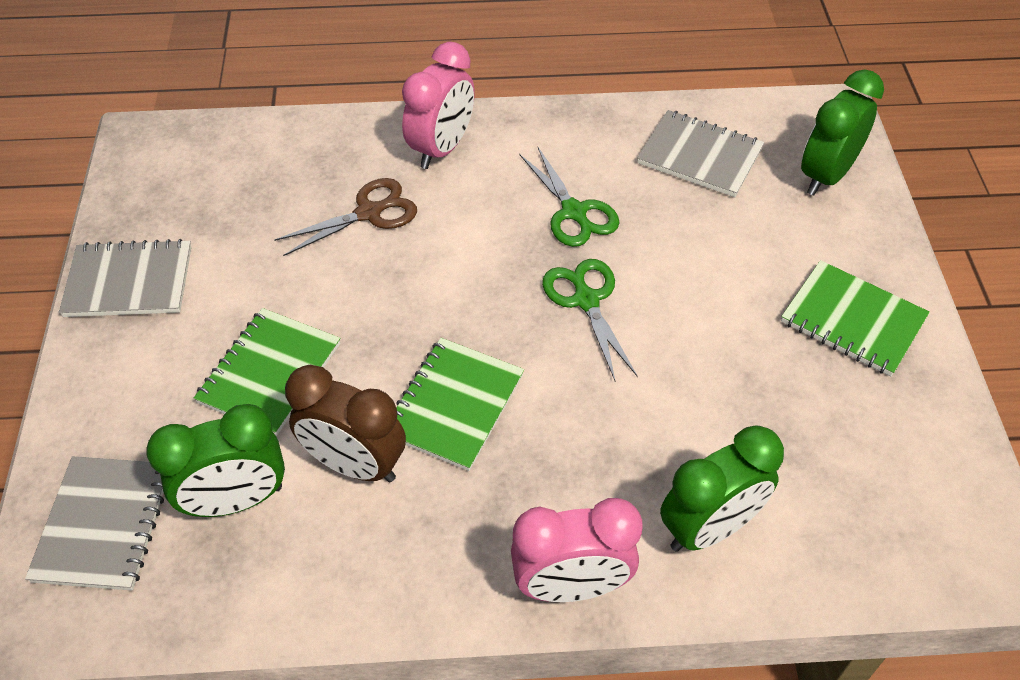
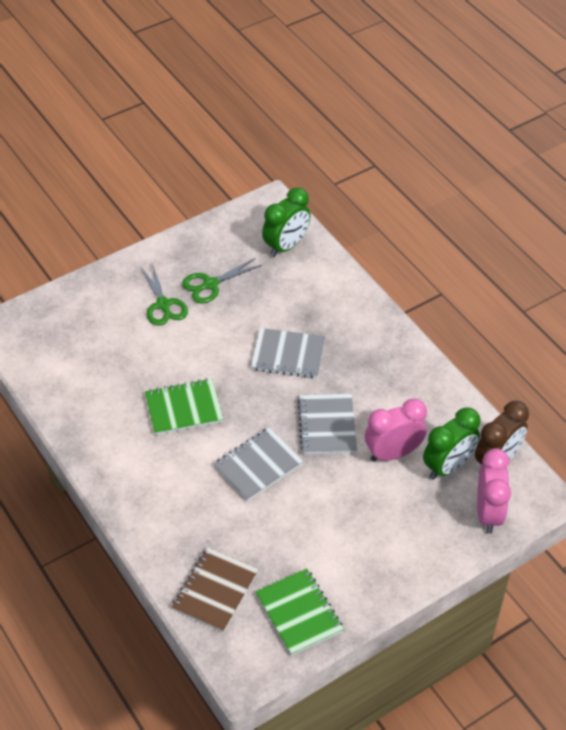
brown notebook: none = 0 -> [171,547,259,633] = 1
brown scissors: [274,178,417,256] = 1 -> none = 0
green clock: [146,404,285,517] [660,425,784,552] [801,69,884,196] = 3 -> [262,187,311,257] [423,407,480,480] = 2
green notebook: [194,308,340,436] [396,338,524,471] [781,260,930,376] = 3 -> [145,378,223,435] [255,568,344,656] = 2

